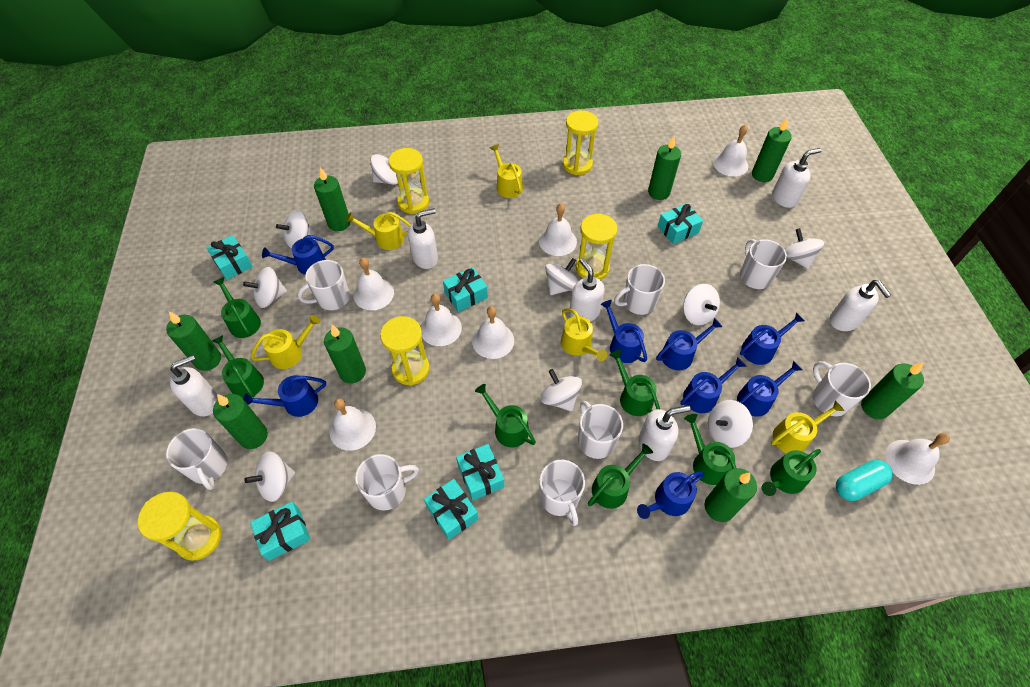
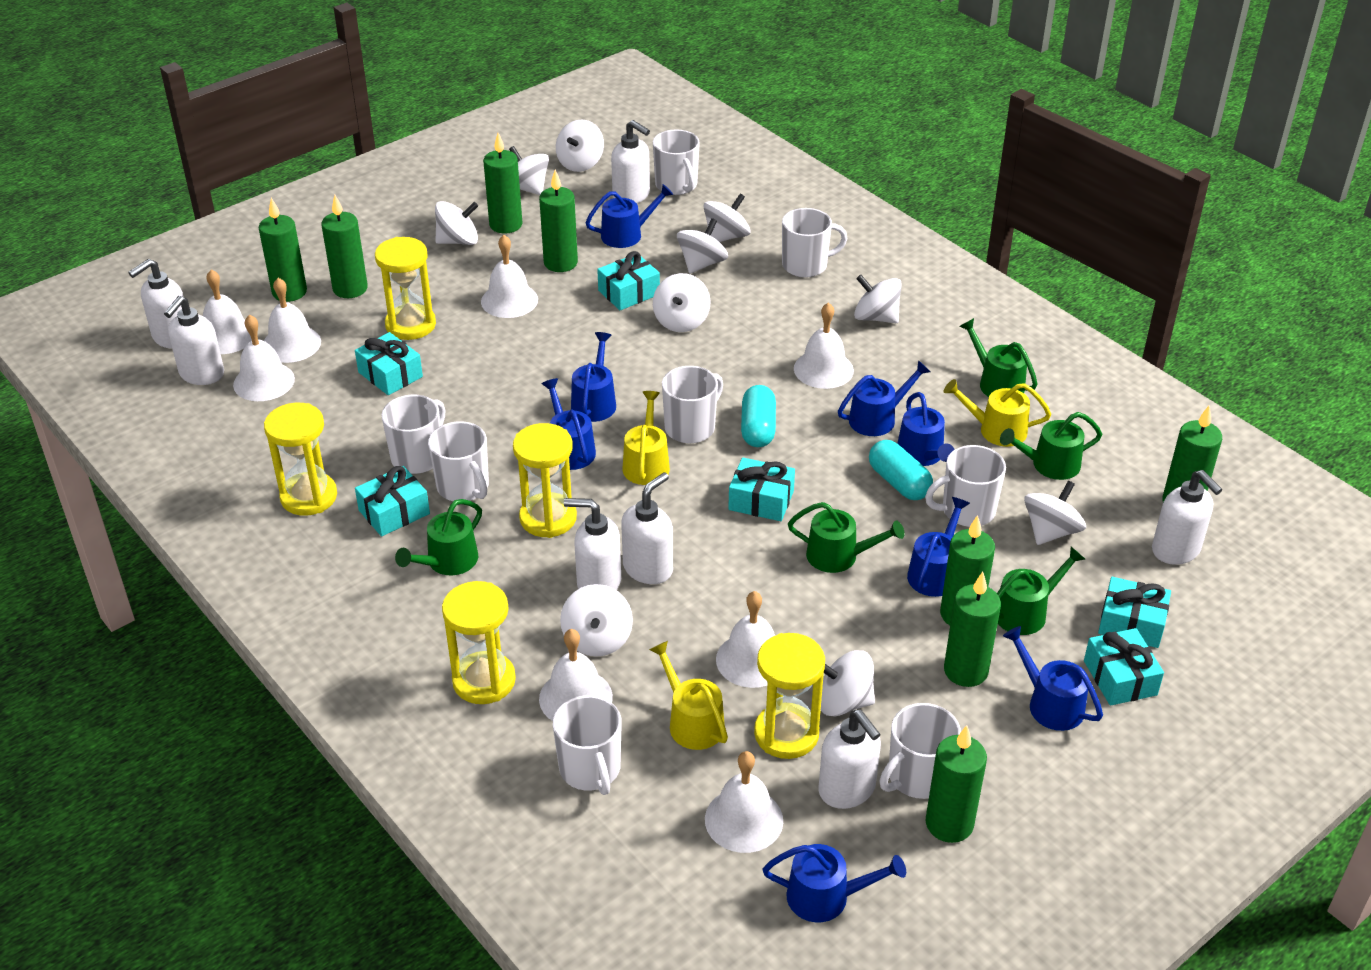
green watering can: [212,335,264,399] [213,277,261,338] [475,384,536,447] [588,443,653,509] [610,350,660,416] [684,414,736,485] [761,449,821,496] = 7 -> [395,499,482,575] [788,502,905,573] [959,318,1038,397] [997,547,1085,635] [1000,412,1102,480] = 5
turquoise capsule: [836,460,893,501] = 1 -> [741,385,776,447] [869,440,933,500] = 2
white bell: [330,398,376,451] [354,258,394,310] [420,294,462,346] [472,306,514,359] [539,204,577,256] [713,124,748,177] [885,433,950,485] = 7 -> [203,270,252,354] [233,315,295,401] [264,278,321,363] [481,235,538,318] [539,629,613,721] [705,751,783,853] [716,591,775,688] [794,302,854,389] = 8
white soap dispenser: [170,355,218,416] [408,209,438,269] [569,258,605,322] [639,405,691,461] [772,148,822,208] [830,280,891,331] = 6 -> [128,259,184,349] [164,296,224,385] [564,498,621,590] [611,120,650,203] [621,472,673,584] [818,710,881,809] [1152,470,1222,565] = 7
white spinning top: [243,267,287,308] [244,451,295,502] [276,210,314,248] [370,154,398,185] [540,369,582,411] [545,258,578,295] [683,284,720,325] [708,400,753,448] [785,228,824,269] = 9 -> [435,201,478,245] [509,146,549,195] [556,119,604,172] [560,584,633,657] [653,273,711,332] [677,218,728,274] [704,193,751,242] [821,650,875,717] [854,275,902,323] [1024,481,1086,545] = 10
yellow watering can: [251,315,321,369] [346,212,411,250] [490,144,523,198] [561,308,607,362] [771,400,844,453] = 5 -> [623,391,670,485] [649,641,728,750] [944,379,1051,447] = 3

